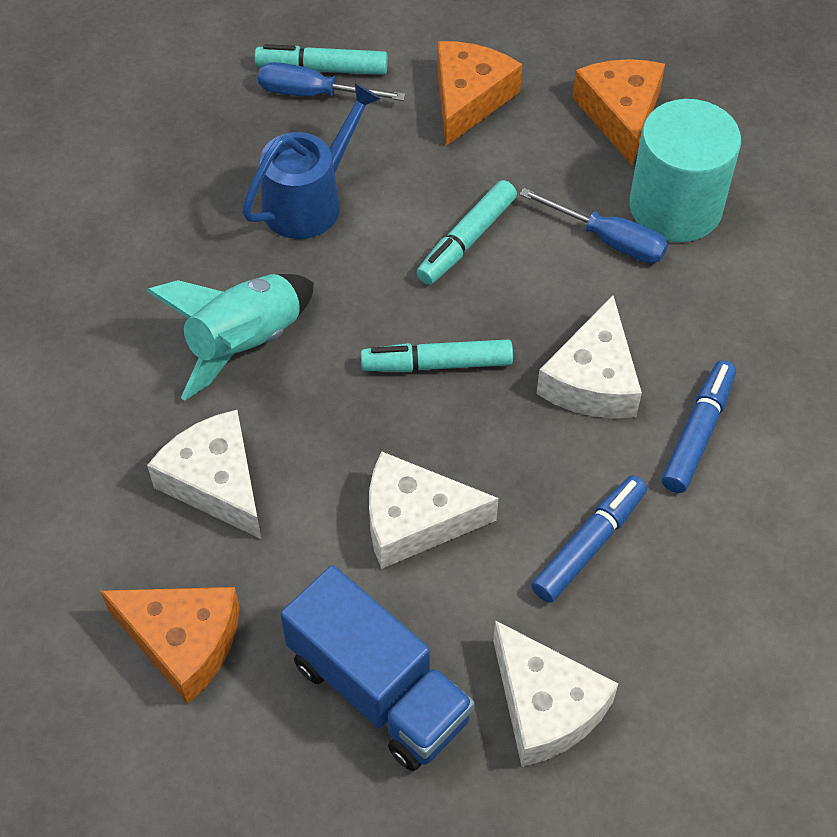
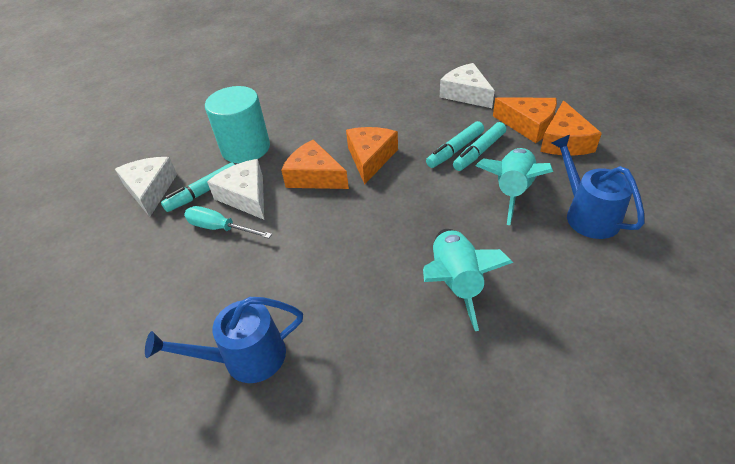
blue marker: [531,475,647,603] [662,360,736,493] = 2 -> none = 0
blue screwdriver: [258,62,406,101] [520,188,668,263] = 2 -> none = 0
blue truck: [280,565,475,771] = 1 -> none = 0
blue watering can: [242,83,381,239] = 1 -> [145,297,303,383] [551,135,645,239] = 2
orange cheese: [100,587,240,704] [437,41,522,146] [572,59,665,166] = 3 -> [281,140,349,189] [346,127,398,184] [493,97,557,143] [540,100,602,155] = 4
turquoise rocket: [147,274,314,401] = 1 -> [423,229,513,331] [476,148,553,225] = 2
turquoise screwdriver: none = 0 -> [184,206,272,238] = 1
white cheese: [147,410,261,539] [369,451,499,569] [493,620,618,767] [536,296,642,419] = 4 -> [115,157,177,217] [207,159,264,220] [440,63,495,108] = 3

